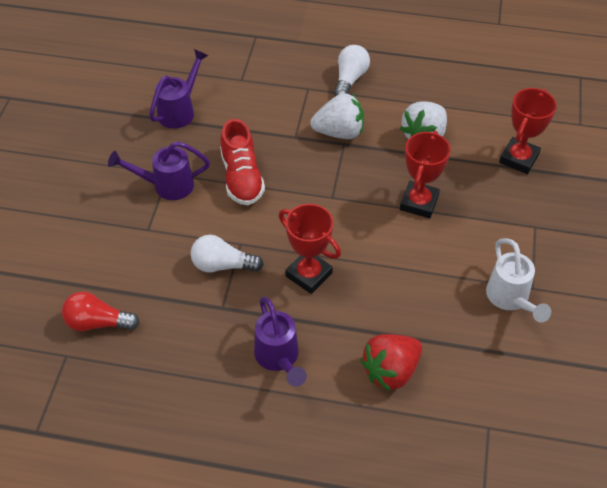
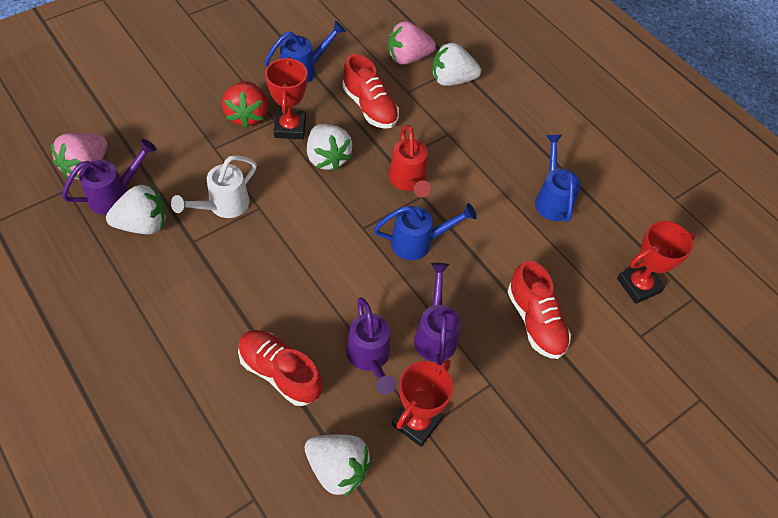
blue watering can: none = 0 -> [264,20,346,83] [374,203,477,260] [535,135,581,222] = 3
pink strawberry: none = 0 -> [51,133,107,180] [388,21,436,65] = 2
red light bulb: [62,292,140,331] = 1 -> none = 0
red shoe: [220,119,265,205] = 1 -> [238,330,322,406] [342,54,399,129] [508,261,571,359] = 3
red watering can: none = 0 -> [389,125,431,198] = 1
white light bulb: [191,235,264,272] [334,45,370,96] = 2 -> none = 0
white strawberry: [310,93,364,139] [400,102,447,139] = 2 -> [106,184,167,234] [305,434,372,497] [307,124,352,171] [432,43,481,86] = 4

